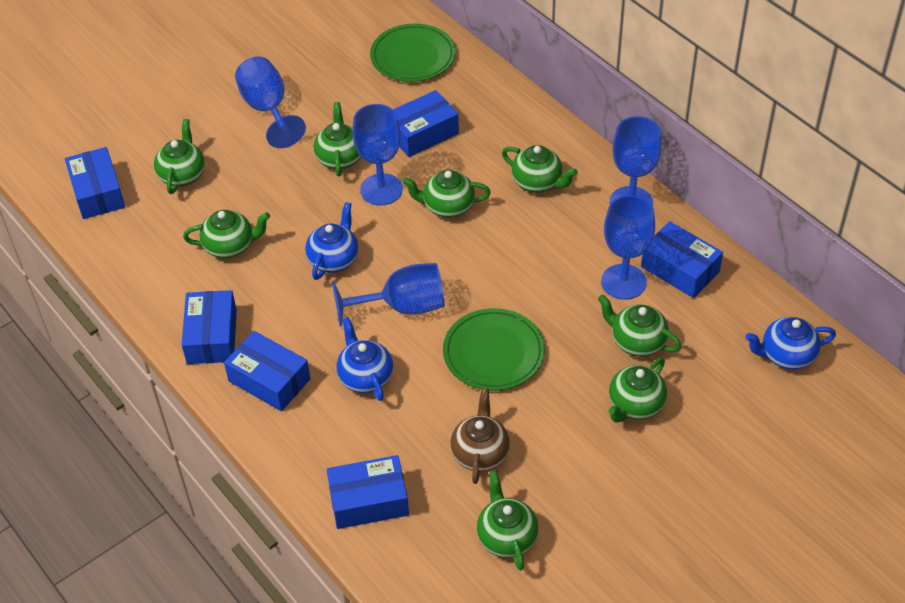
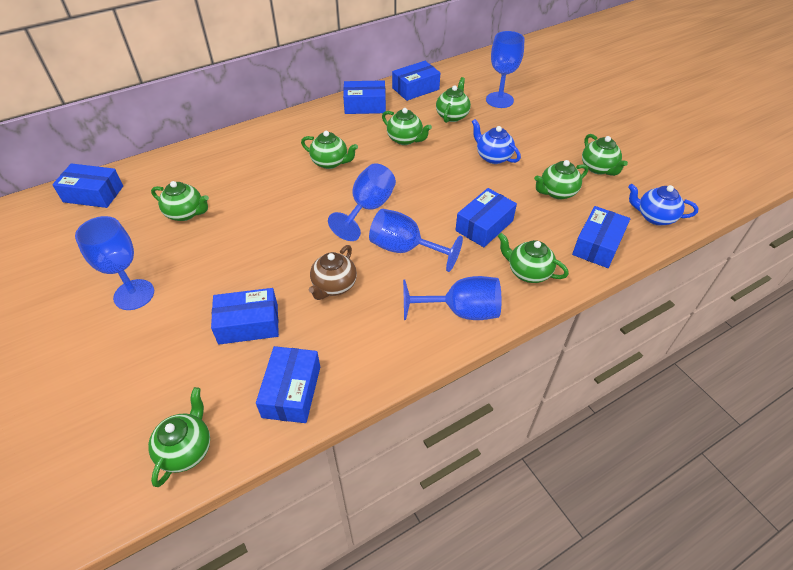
blue box: [65,147,125,219] [182,290,237,364] [224,331,311,411] [326,455,409,529] [393,90,459,157] [641,221,723,298] = 6 -> [52,163,123,208] [211,288,279,345] [256,346,320,423] [343,80,386,114] [392,61,440,101] [455,188,517,247] [572,206,630,268] = 7
blue teapot: [305,202,359,280] [336,317,393,401] [745,317,836,370] = 3 -> [472,119,521,164] [628,184,699,225] = 2
green plate: [370,23,456,82] [443,308,545,391] = 2 -> none = 0

